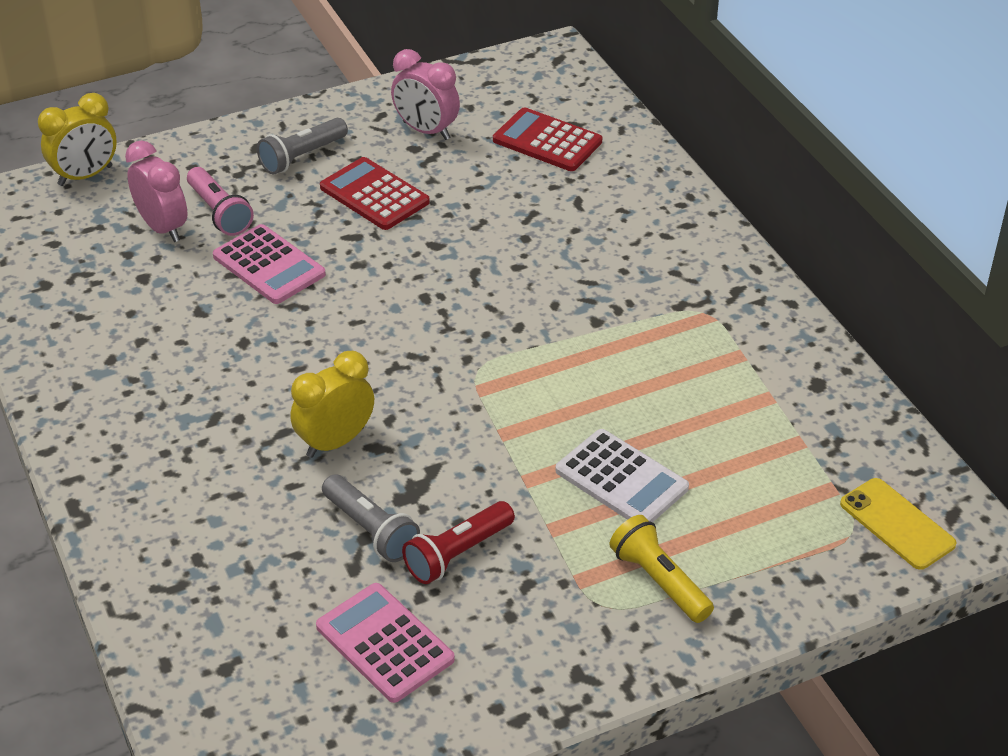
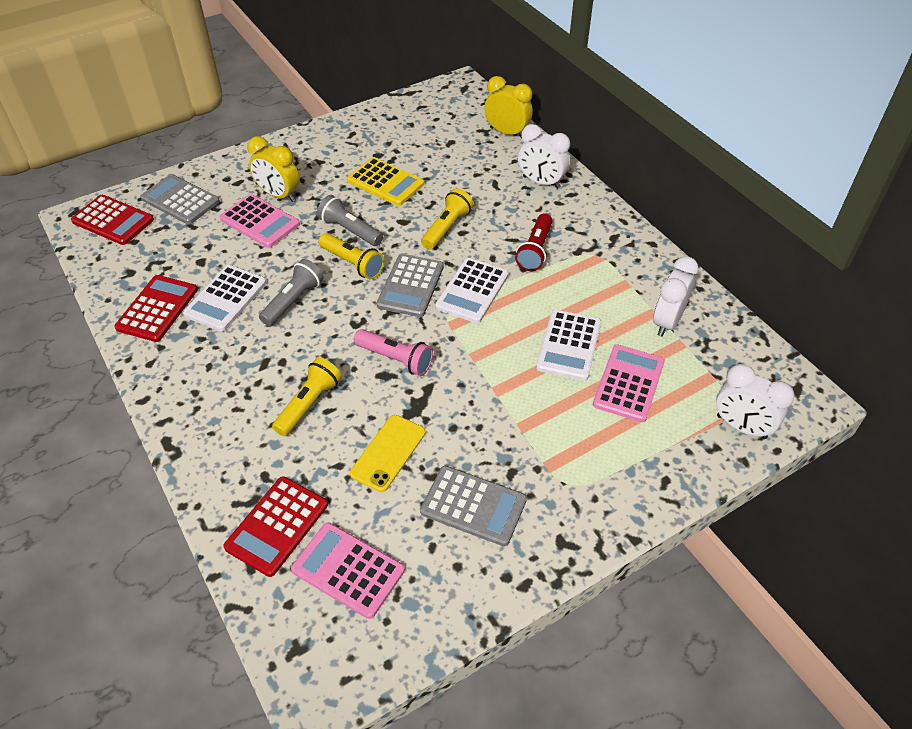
grey calculator: none = 0 -> [140,174,220,224] [377,254,444,317] [420,466,527,546] = 3
pink calculator: [213,224,326,304] [316,583,455,703] = 2 -> [219,194,300,248] [291,522,405,619] [593,344,665,422] = 3
pink clock: [125,140,188,242] [391,49,460,140] = 2 -> none = 0
red calculator: [320,157,430,230] [493,107,602,171] = 2 -> [71,195,154,245] [114,275,198,342] [223,476,328,577] = 3
white calculator: [555,429,689,522] = 1 -> [183,265,267,332] [435,258,509,323] [536,310,601,381] = 3
white clock: none = 0 -> [518,124,570,189] [653,256,699,337] [716,364,794,439] = 3
yellow calculator: none = 0 -> [347,157,424,206] = 1
yellow flashlight: [610,515,714,623] = 1 -> [272,358,342,436] [319,233,384,279] [421,189,473,250] = 3

